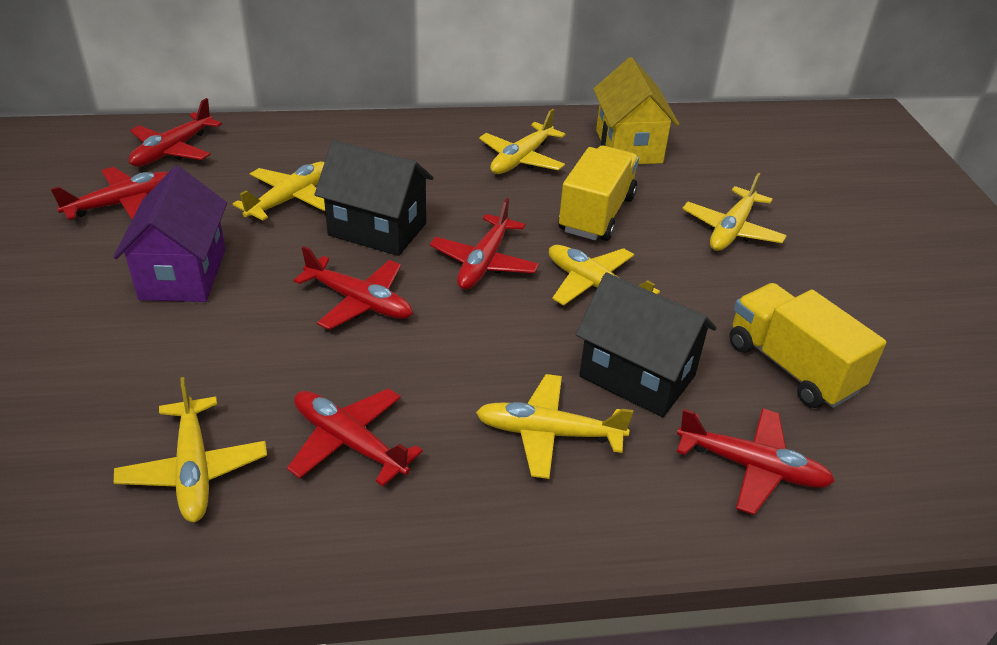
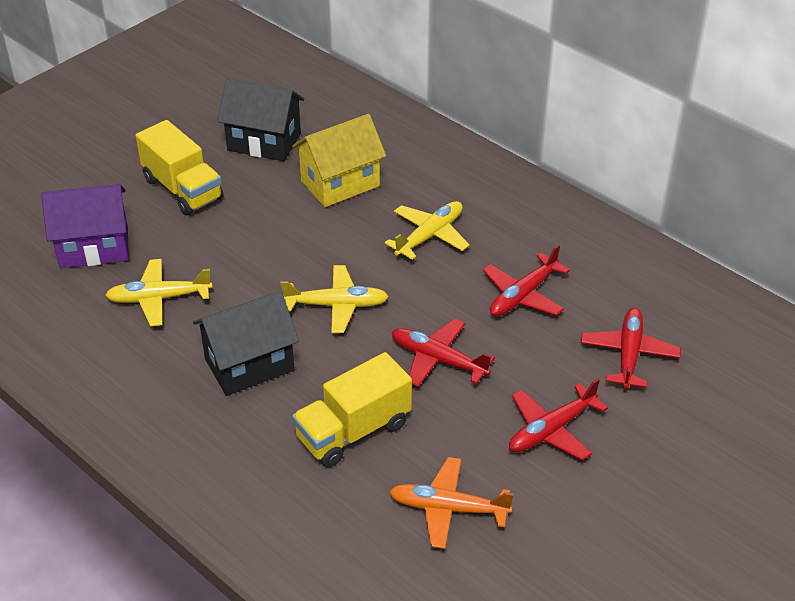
orange plane: none = 0 -> [389,457,514,549] = 1
red plane: [51,167,169,220] [129,98,222,167] [287,388,423,486] [294,246,413,330] [430,198,539,290] [677,408,835,515] = 6 -> [392,319,495,387] [483,244,570,316] [509,379,608,461] [580,308,681,389] = 4
yellow plane: [114,377,267,522] [233,162,325,221] [476,374,633,479] [479,109,566,174] [549,245,660,306] [682,173,787,251] = 6 -> [105,259,212,326] [281,265,389,333] [385,201,470,260] = 3

